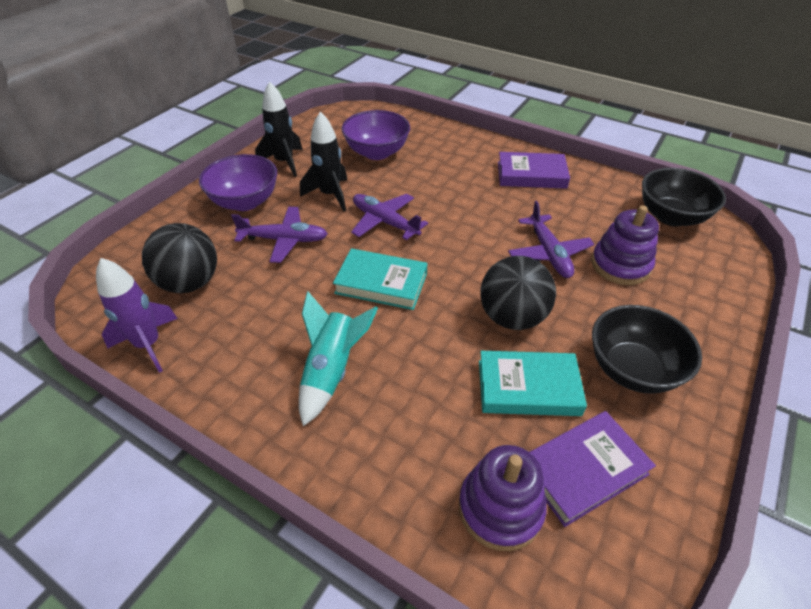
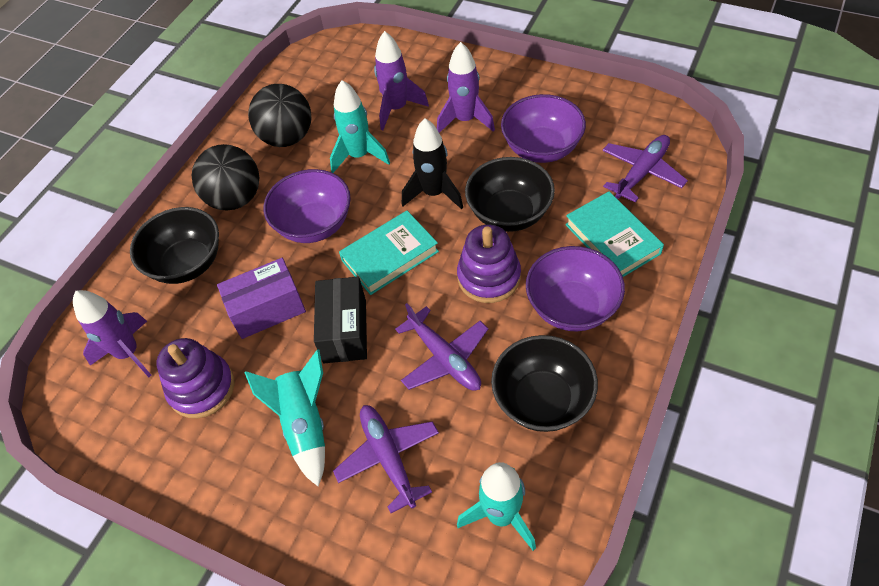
black bowl: [592,305,702,394] [642,168,726,227] = 2 -> [130,207,219,284] [465,157,555,232] [491,335,598,432] = 3
black box: none = 0 -> [314,277,367,363] = 1
black rocket: [255,81,303,177] [300,112,347,211] = 2 -> [402,118,463,210] = 1
purple book: [498,152,570,189] [530,411,656,527] = 2 -> none = 0
purple bowl: [199,154,277,211] [342,110,410,160] = 2 -> [263,169,351,243] [501,94,586,163] [526,246,625,331] = 3
purple box: none = 0 -> [217,258,306,339] = 1
purple rocket: [96,258,178,373] = 1 -> [73,290,151,377] [374,31,429,130] [437,42,495,133] = 3
turquoise rocket: [299,291,378,426] = 1 -> [244,350,325,486] [330,80,390,173] [457,462,536,551] = 3

